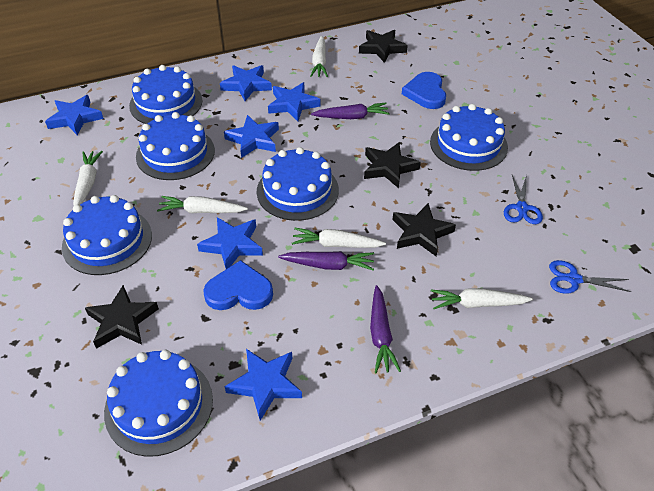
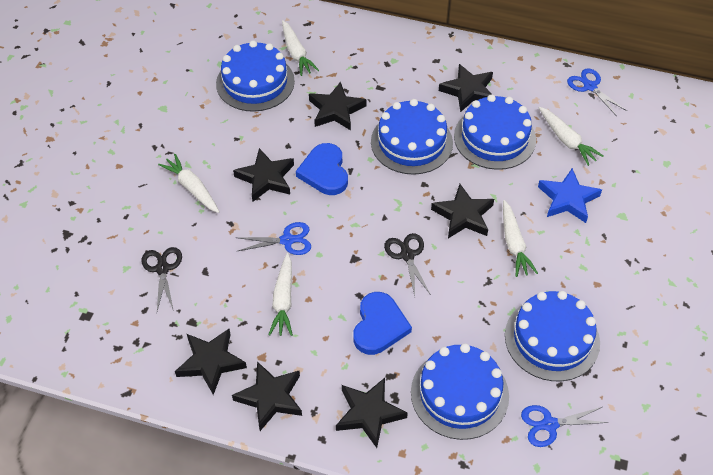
black scissors: none = 0 -> [142,247,182,311] [384,233,431,296] = 2
black star: [85,285,159,349] [359,30,408,63] [364,142,421,188] [393,203,456,256] = 4 -> [175,329,247,395] [232,361,302,431] [233,148,294,202] [309,82,366,130] [336,378,408,448] [431,184,494,238] [439,64,493,112] = 7
blue cake: [62,195,152,275] [104,350,213,457] [129,65,203,124] [136,112,215,180] [257,147,339,221] [430,104,508,171] = 6 -> [216,40,295,112] [371,99,453,175] [411,343,509,440] [454,94,536,170] [505,291,600,381] = 5
blue scissors: [504,175,543,224] [549,260,631,294] = 2 -> [236,222,311,255] [521,405,609,447] [567,68,627,116] = 3
blue star: [45,95,104,136] [197,217,263,269] [220,65,272,101] [224,115,279,158] [224,349,302,421] [268,82,320,121] = 6 -> [538,168,602,223] = 1
purple carrot: [278,251,374,271] [311,103,390,119] [370,285,401,373] = 3 -> none = 0

